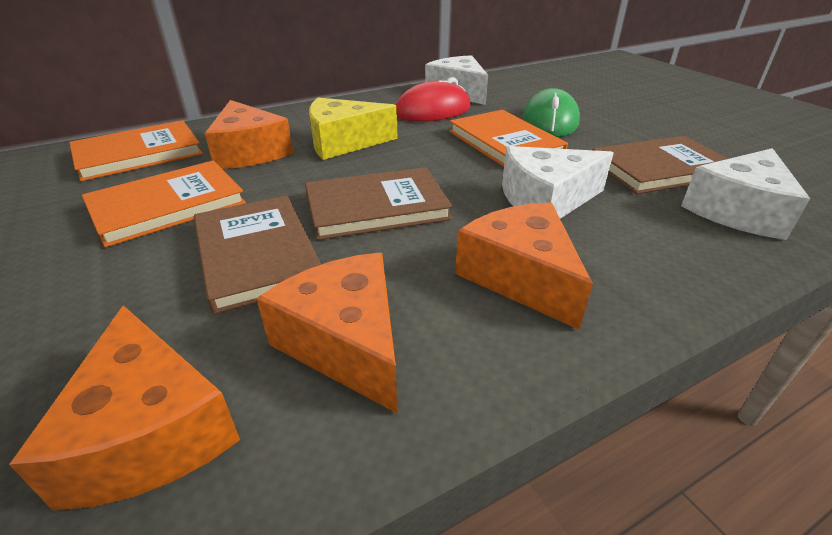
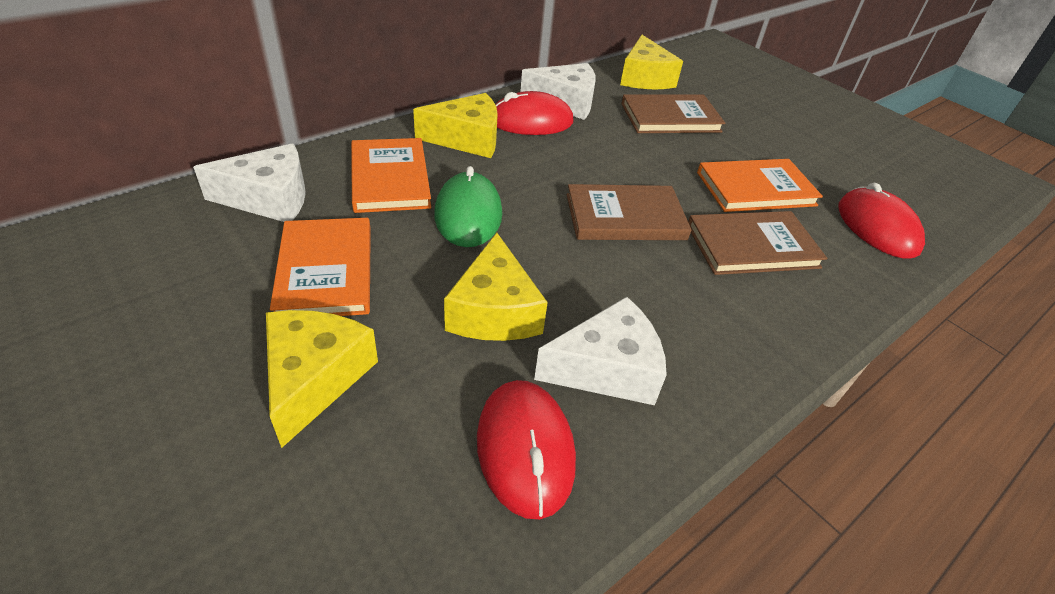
orange cheese: [9,305,240,511] [205,100,293,169] [256,252,398,414] [455,202,593,330] = 4 -> none = 0
red mouse: [396,77,470,122] = 1 -> [477,380,576,519] [495,91,573,135] [838,183,925,258] = 3
yellow cheese: [309,97,398,160] = 1 -> [266,310,378,448] [413,93,498,158] [444,233,548,341] [620,35,683,89] = 4

